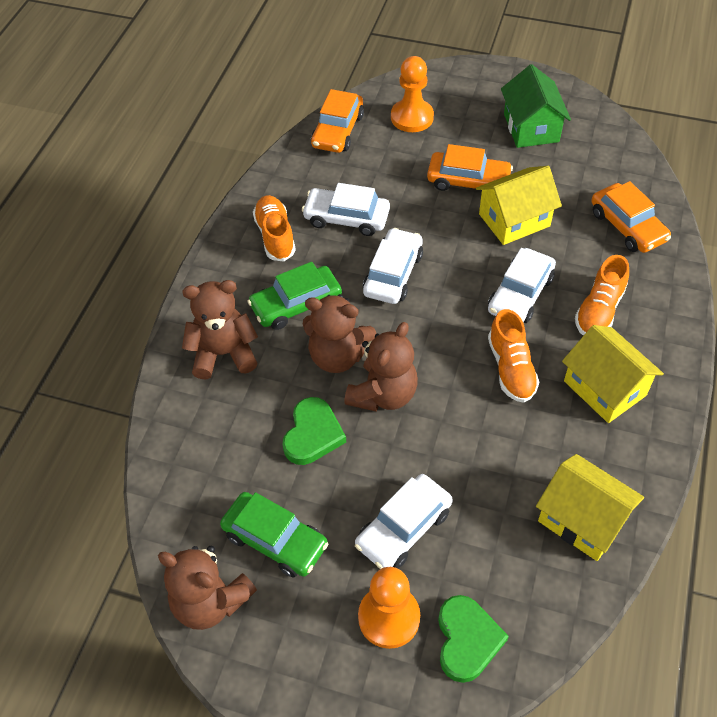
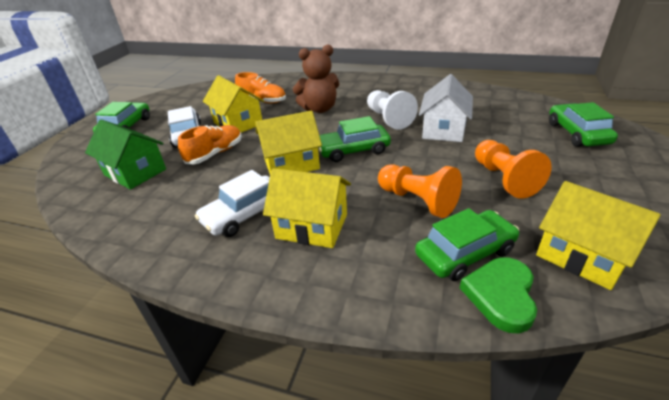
brown teddy bear: [158,546,257,630] [182,280,258,379] [303,294,376,373] [344,322,418,412] = 4 -> [293,44,339,113] = 1
green car: [220,492,328,577] [247,262,342,330] = 2 -> [93,102,150,132] [318,116,391,162] [415,208,519,281] [549,102,618,147] = 4
green heart: [282,397,346,465] [438,595,509,683] = 2 -> [460,257,537,334] = 1
orange car: [311,89,364,153] [427,144,513,191] [591,181,671,253] = 3 -> none = 0
orange shoe: [253,195,296,262] [488,309,539,403] [575,255,629,336] = 3 -> [178,125,242,164] [235,72,286,103] = 2
white car: [302,183,390,236] [355,474,453,569] [363,228,423,304] [488,248,556,323] = 4 -> [168,106,201,147] [195,170,270,237] = 2
white house: none = 0 -> [419,74,473,142] = 1
white pawn: none = 0 -> [367,90,418,130] = 1
yellow house: [476,166,562,245] [536,454,644,561] [562,325,664,423] = 3 -> [203,75,264,133] [255,110,322,174] [263,168,351,248] [536,181,661,290] = 4

